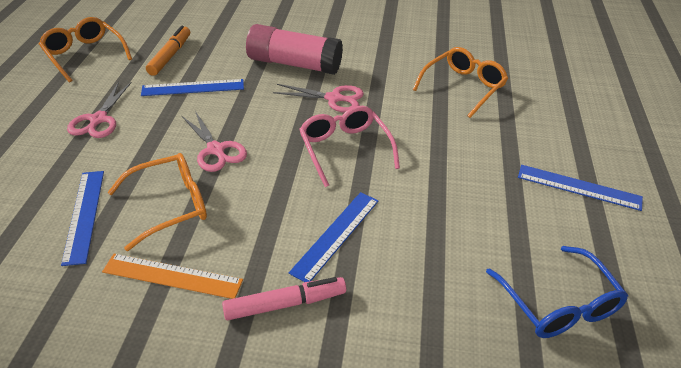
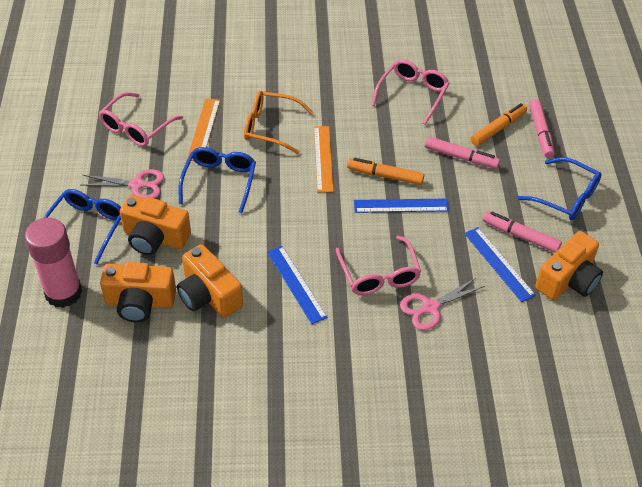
blue glasses: [486,246,628,338] = 1 -> [44,189,121,264] [179,147,256,213] [517,157,602,220] = 3
blue ruler: [61,171,104,266] [141,79,244,96] [289,192,379,282] [518,165,643,211] = 4 -> [267,246,327,324] [354,198,449,213] [464,227,536,302] = 3
orange camera: none = 0 -> [100,262,176,322] [120,195,191,255] [177,244,243,318] [535,231,603,300] = 4
orange glasses: [39,17,132,82] [108,153,207,251] [413,47,508,118] = 3 -> [244,91,313,154] = 1
orange marker: [146,26,190,76] = 1 -> [347,158,424,185] [471,103,527,146] = 2
orange ruler: [102,254,243,299] = 1 -> [187,98,220,161] [314,126,334,192] = 2
pink glasses: [299,106,400,187] = 1 -> [99,92,183,147] [336,235,421,295] [372,60,450,125] = 3
pink marker: [222,277,346,320] = 1 -> [425,136,500,169] [483,211,562,252] [529,99,555,158] = 3
pink scissors: [67,82,132,138] [182,111,247,172] [273,84,364,113] = 3 -> [81,169,164,198] [400,277,485,330] = 2

